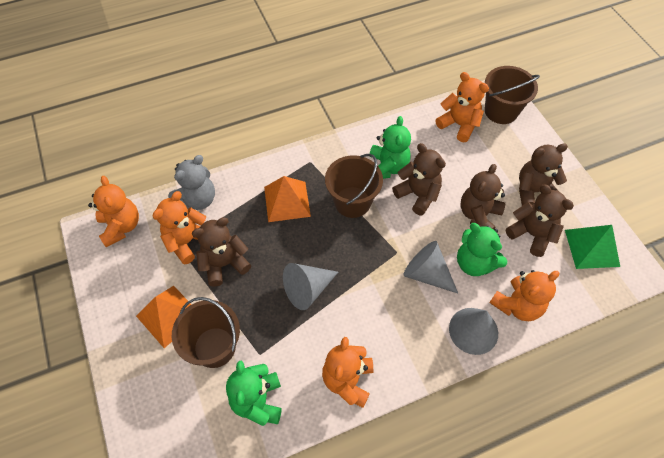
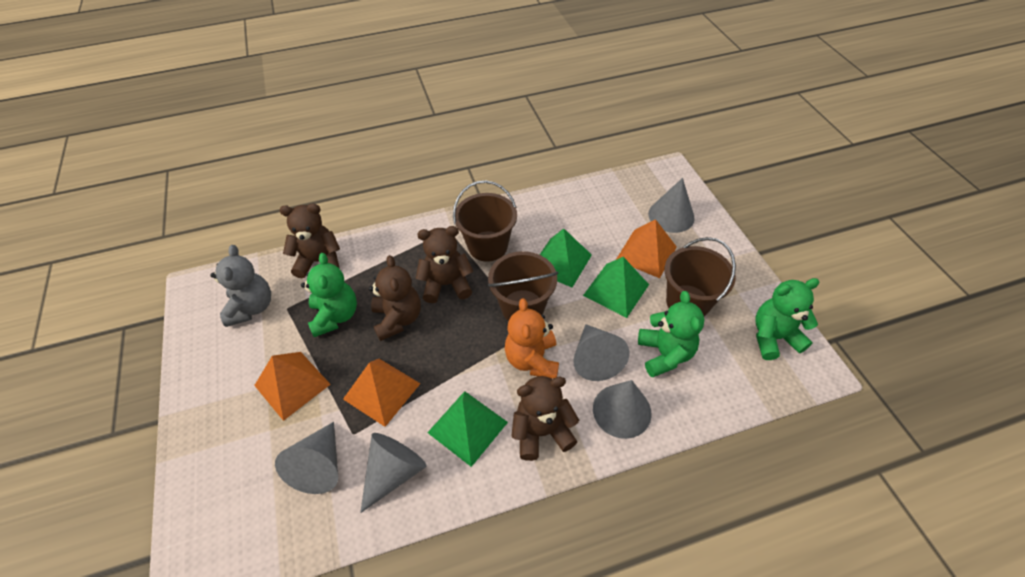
brown teddy bear: [192,217,251,287] [392,143,446,216] [461,164,505,230] [506,185,574,257] [519,143,568,206] = 5 -> [279,203,340,278] [369,255,421,341] [416,226,473,303] [511,376,579,461] = 4
green pyramid: [565,225,620,269] = 1 -> [427,391,508,467] [540,228,592,287] [583,257,649,318] = 3
grey cone: [283,263,338,310] [403,241,458,293] [449,308,498,355] = 3 -> [275,422,338,494] [360,433,427,513] [574,324,629,381] [593,380,652,439] [648,178,695,233] = 5
orange pyramid: [136,286,192,348] [264,176,311,222] = 2 -> [254,352,331,421] [343,359,421,427] [616,219,677,278] = 3
orange teddy bear: [88,176,139,247] [153,191,206,264] [322,337,373,408] [436,72,489,142] [489,270,559,321] = 5 -> [505,298,559,379] = 1

